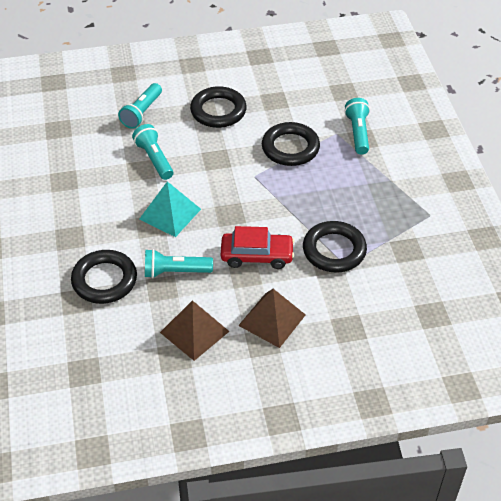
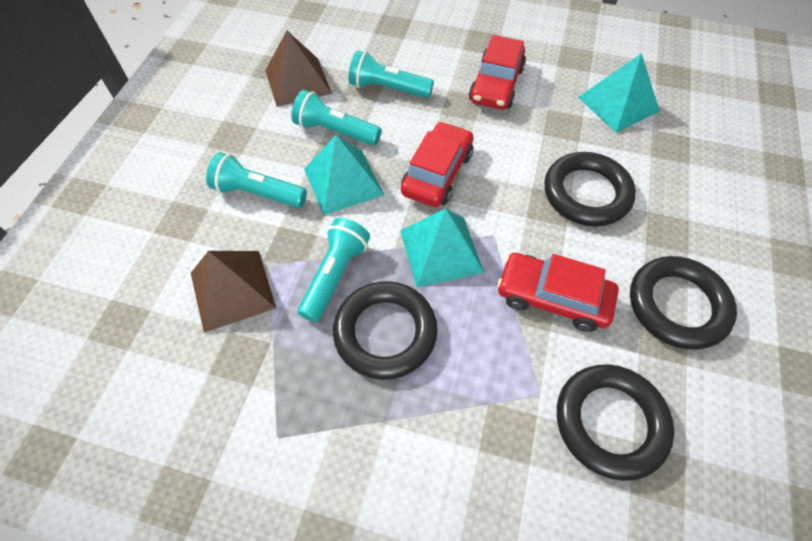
red car: [221,226,294,269] = 1 -> [401,122,473,207] [469,35,526,110] [497,253,619,332] = 3
turquoise pyramid: [139,181,201,237] = 1 -> [304,135,384,215] [400,209,484,287] [578,53,659,133] = 3

